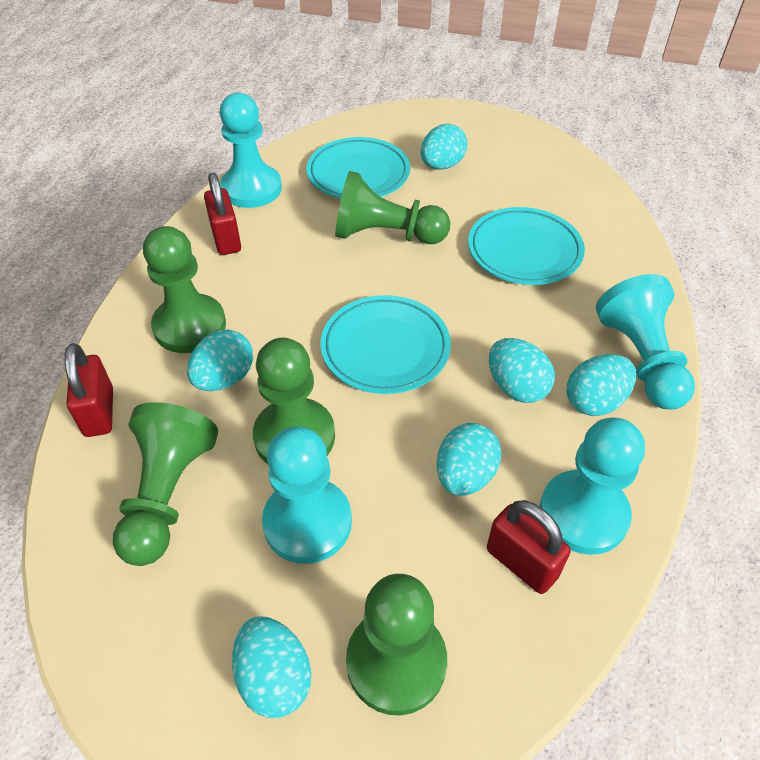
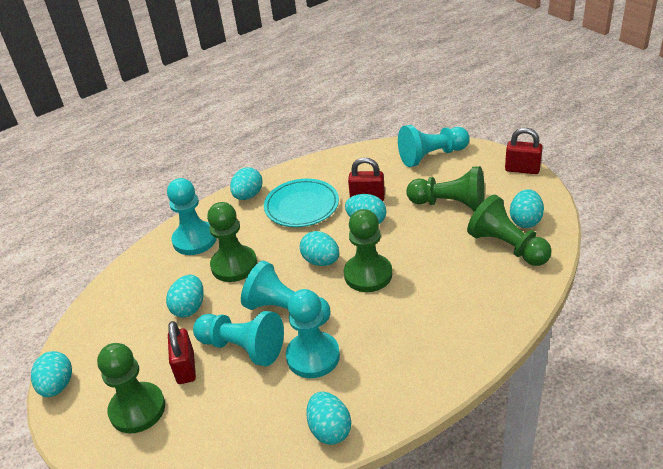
turquoise egg: [187,330,253,391] [232,616,311,718] [421,124,467,170] [437,423,501,496] [489,338,555,403] [567,354,636,416] = 6 -> [31,351,72,397] [166,275,204,318] [230,167,262,200] [300,231,339,266] [306,392,351,445] [345,194,386,224] [510,189,544,228] = 7
turquoise pawn: [220,93,282,208] [262,426,352,564] [540,418,645,555] [596,274,695,410] = 4 -> [167,178,217,255] [193,311,284,366] [241,260,331,326] [286,289,340,378] [398,125,470,167] = 5
turquoise plate: [306,137,410,199] [320,295,451,394] [468,207,585,285] = 3 -> [264,179,339,227] = 1

